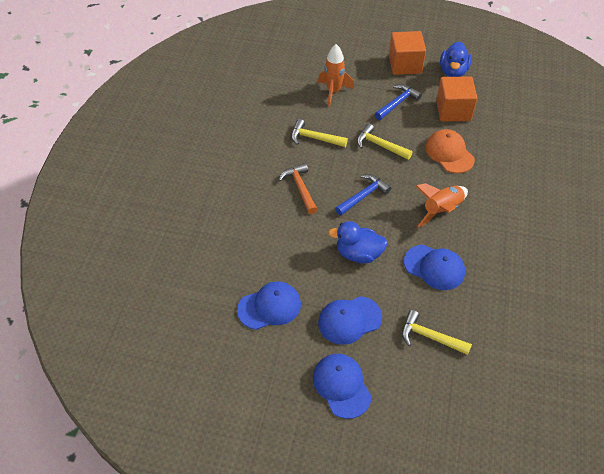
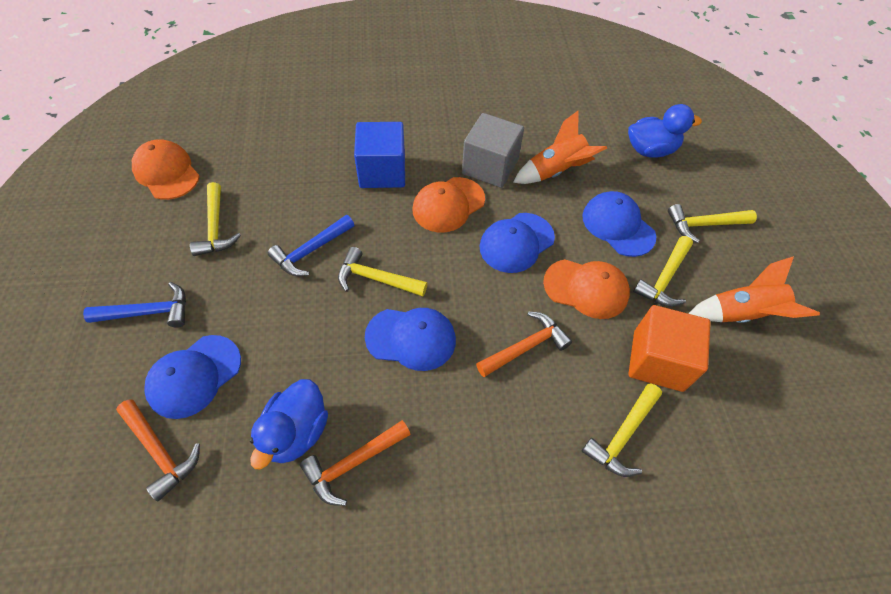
blue cube: none = 0 -> [354,122,405,188] = 1
grey cube: none = 0 -> [462,113,524,188] = 1
orange cap: [425,129,475,173] = 1 -> [132,139,200,200] [413,177,485,233] [543,259,630,319] = 3
orange cube: [389,31,426,75] [436,76,477,122] = 2 -> [628,305,711,392] = 1
orange hammer: [279,163,318,214] = 1 -> [116,399,200,501] [300,420,411,506] [476,312,572,377] = 3
yellow hammer: [291,119,348,147] [357,123,413,160] [402,310,472,355] = 3 -> [190,182,241,256] [338,247,428,296] [582,383,662,477] [633,236,693,307] [668,204,757,243] = 5

